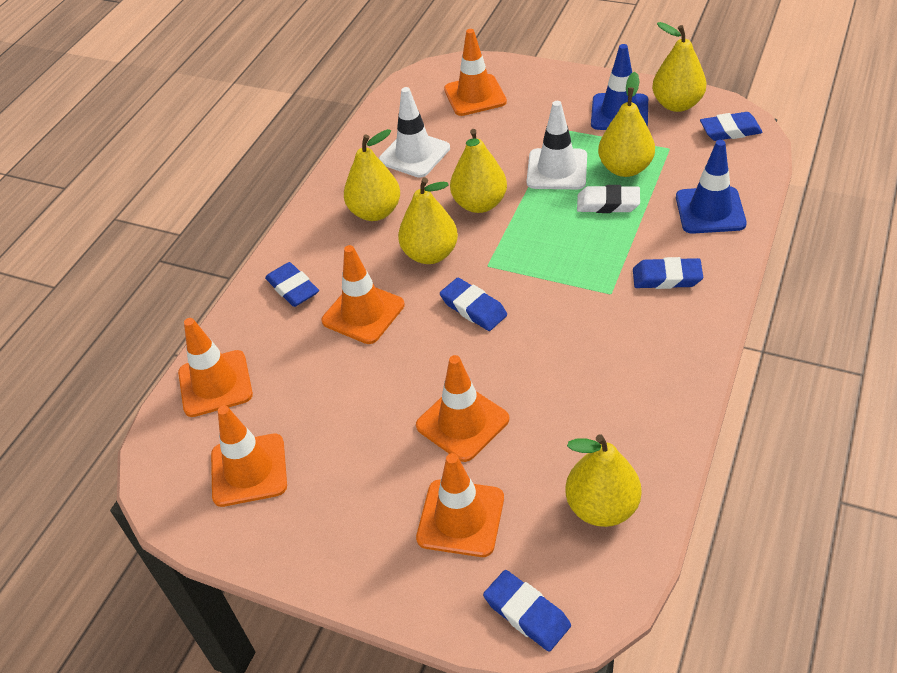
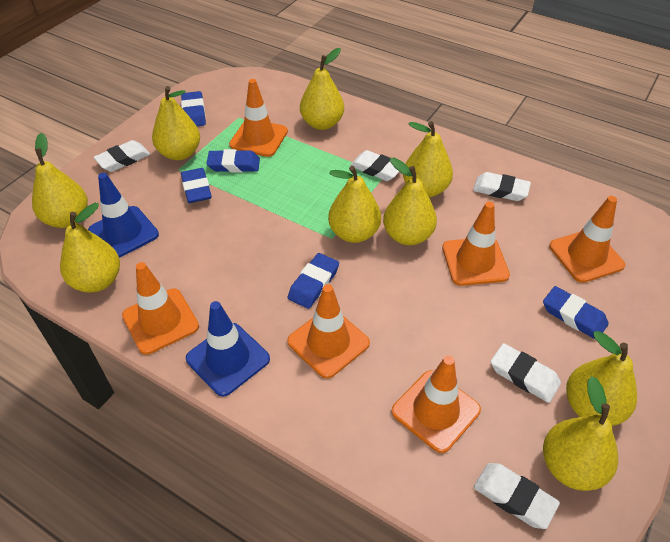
white eraser: [577,185,640,213] = 1 -> [94,140,150,172] [350,150,399,181] [473,172,531,201] [474,463,560,529] [491,343,561,403] = 5
white traffic cone: [379,87,450,178] [527,101,587,189] = 2 -> none = 0
yellow pear: [344,129,400,221] [398,178,458,264] [450,129,507,213] [565,434,641,527] [598,72,655,177] [652,22,707,112] = 6 -> [32,133,88,228] [60,203,120,293] [152,86,200,160] [300,48,344,130] [328,166,381,243] [383,157,437,245] [403,121,453,197] [543,376,618,491] [566,331,637,426] = 9

